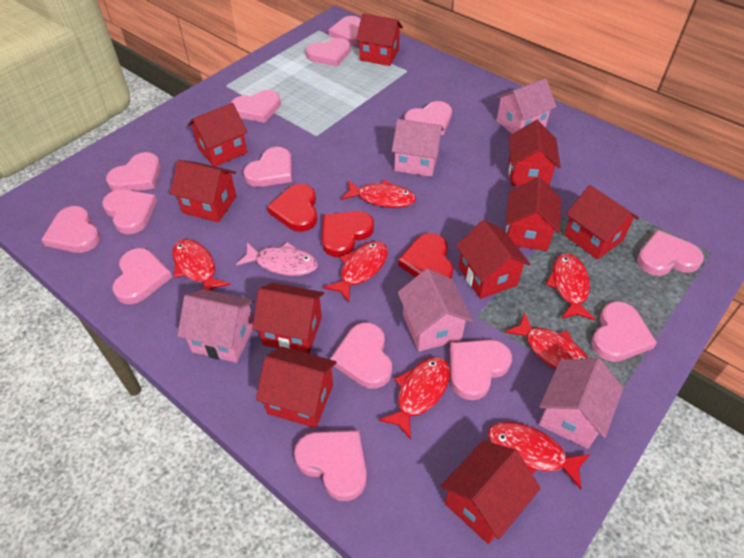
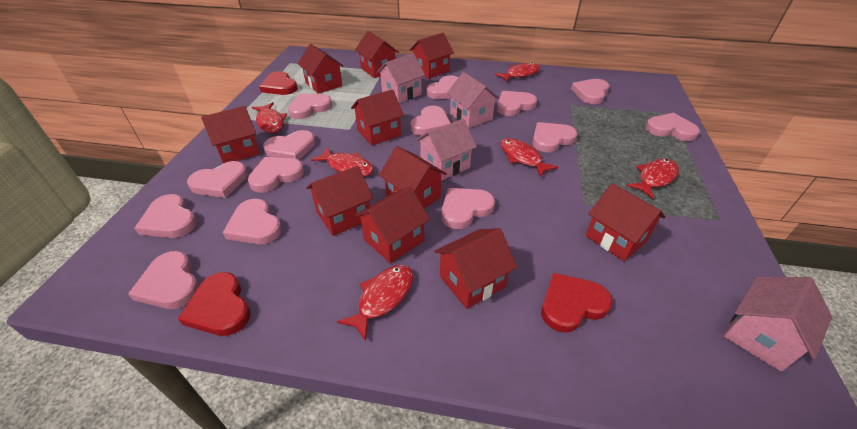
pink fish: [236,242,318,276] = 1 -> none = 0
pink house: [177,289,255,363] [392,119,444,177] [398,269,473,352] [496,78,557,134] [539,358,623,449] = 5 -> [377,53,425,103] [416,119,477,181] [447,72,500,128] [724,277,832,372] = 4
red fish: [172,239,230,291] [323,241,388,302] [341,180,416,208] [379,357,450,440] [488,422,590,489] [504,312,588,369] [546,253,595,320] = 7 -> [252,102,287,133] [311,148,374,176] [337,265,413,341] [494,62,540,82] [500,138,558,177] [627,159,679,199] = 6

